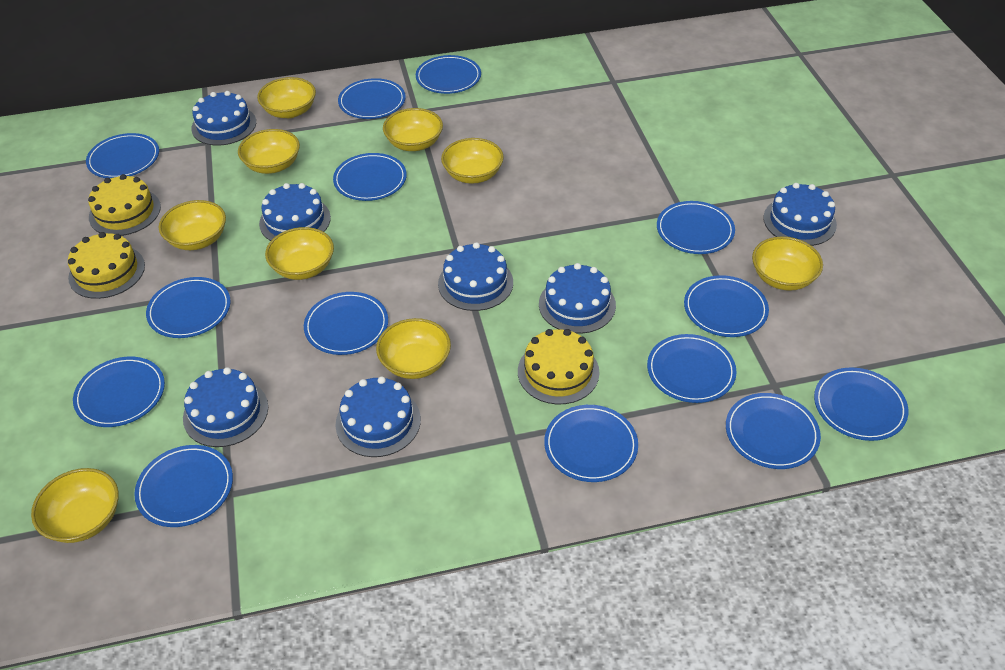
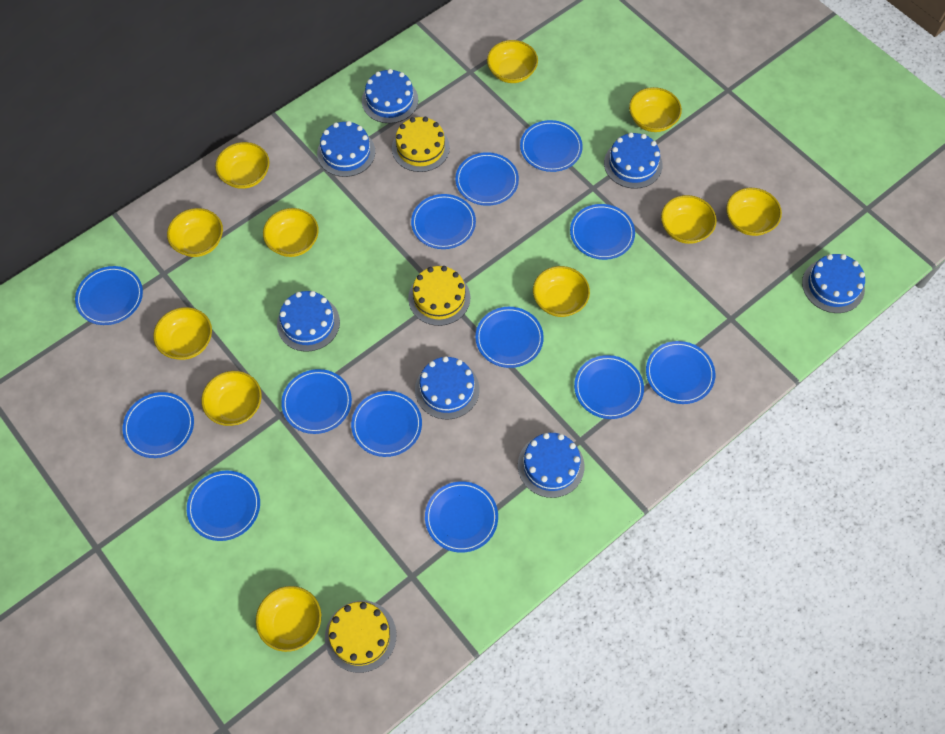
blue plate: [73,357,165,427] [86,133,159,178] [134,445,233,527] [146,277,231,338] [304,292,388,355] [333,153,407,201] [338,78,406,119] [416,55,481,94] [544,405,638,482] [647,334,736,403] [657,201,735,254] [684,275,769,337] [726,393,821,469] [814,368,908,441] = 14 -> [75,266,143,325] [123,392,194,458] [187,470,260,541] [281,369,352,434] [351,391,422,457] [411,194,476,249] [425,481,498,553] [455,152,519,206] [475,307,544,368] [520,120,583,172] [570,204,635,260] [574,355,644,419] [646,341,715,404] = 13
yellow bowl: [31,468,119,543] [159,200,226,250] [238,129,300,174] [257,77,316,118] [265,227,334,280] [376,318,451,379] [383,108,443,151] [441,138,504,184] [752,237,823,291] = 9 -> [153,307,212,360] [167,208,223,257] [201,371,262,426] [215,142,269,189] [256,586,321,652] [263,208,319,257] [487,40,538,83] [533,266,590,317] [629,87,682,132] [661,195,717,244] [726,188,782,236] = 11

